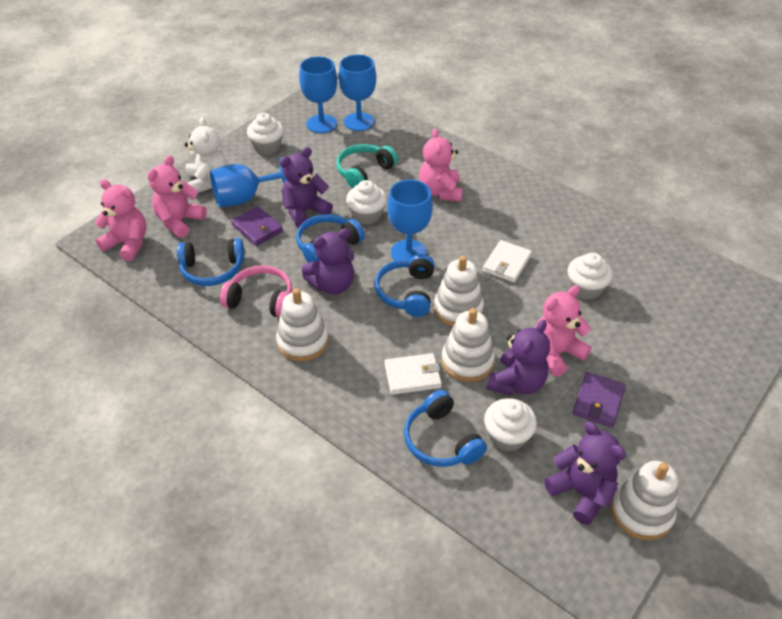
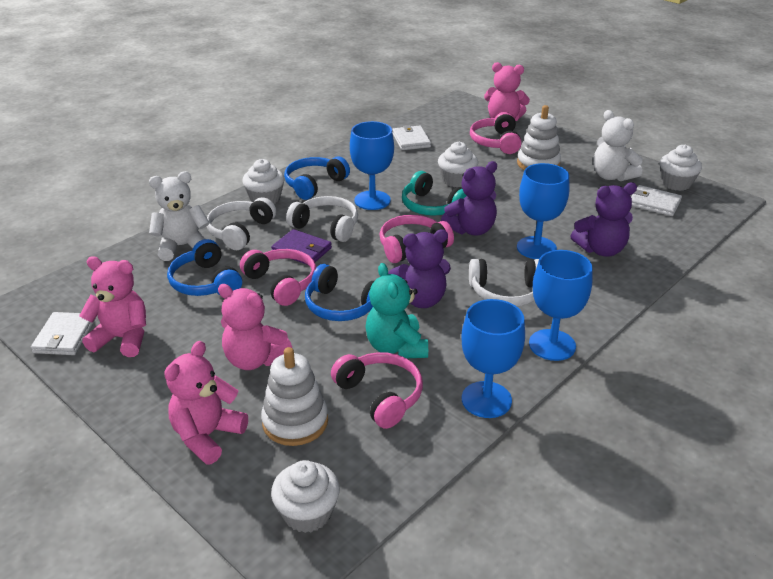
blue headphones: [177,238,244,286] [296,214,365,263] [375,254,435,317] [404,390,487,467] = 4 -> [167,239,242,296] [284,157,350,200] [305,264,374,321] = 3
pink headphones: [220,265,292,318] = 1 -> [240,249,317,306] [331,352,423,429] [379,215,454,263] [470,112,521,154] = 4
purple teddy bear: [280,147,333,228] [301,228,354,295] [486,320,550,396] [544,422,626,525] = 4 -> [388,229,451,308] [441,161,497,235] [571,182,637,257] = 3
purple wallet: [231,206,283,246] [572,372,626,427] = 2 -> [271,229,332,265] = 1
turquoise teddy bear: none = 0 -> [366,263,428,358] = 1
white headphones: none = 0 -> [207,197,276,250] [286,196,358,242] [469,259,539,306] = 3
white stacking toy: [276,288,328,361] [434,256,484,327] [441,308,495,382] [611,461,678,540] = 4 -> [261,347,328,446] [517,105,561,170] = 2
white teddy bear: [184,117,227,193] = 1 -> [149,171,210,261] [593,110,643,181] = 2
white wallet: [385,353,442,395] [483,240,532,283] = 2 -> [31,312,95,355] [392,125,431,150] [631,185,682,216] = 3

